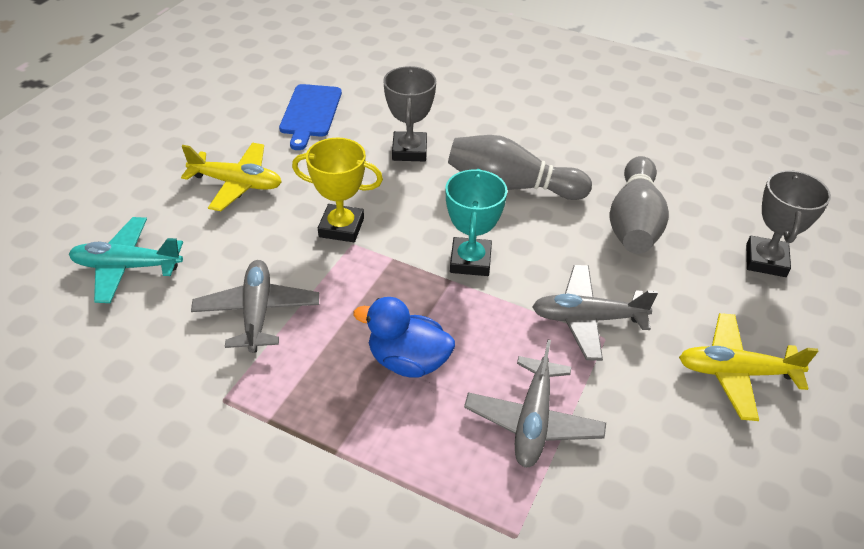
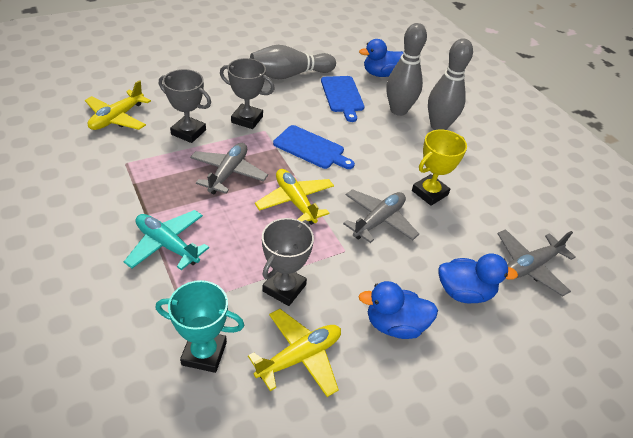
blue cutting board: [279,84,342,150] = 1 -> [273,125,355,169] [321,76,364,122] = 2
blue duck: [353,297,455,378] = 1 -> [358,281,438,339] [359,39,403,77] [438,253,518,303] = 3
grey bowling pin: [448,135,592,200] [609,156,669,254] = 2 -> [250,45,336,79] [386,23,427,116] [428,38,473,130] = 3
grey trophy: [383,66,436,161] [746,170,831,277] = 2 -> [159,69,211,143] [220,58,275,129] [262,218,314,306] = 3
yellow plane: [181,143,282,211] [679,313,818,421] = 2 -> [85,80,151,130] [248,309,341,397] [255,169,334,225] = 3

